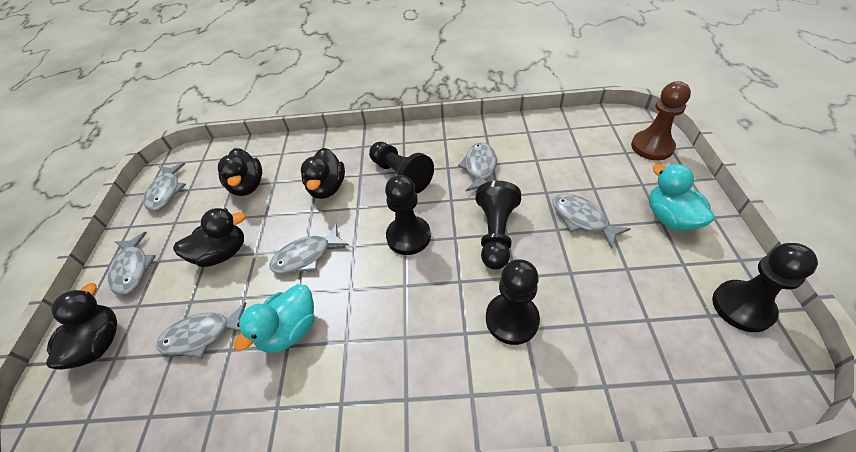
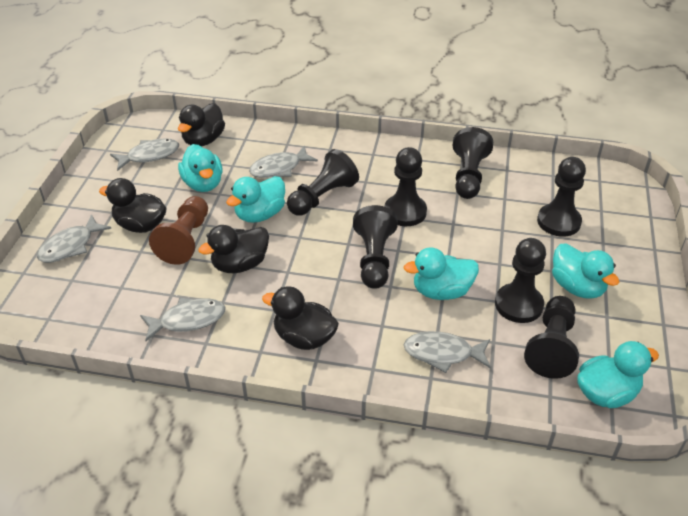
black pawn: [369,142,434,194] [385,175,431,255] [476,181,521,270] [486,259,540,345] [712,243,818,332] = 5 -> [287,149,359,216] [353,205,398,289] [384,147,427,226] [453,127,493,199] [495,238,546,323] [524,296,579,379] [537,157,586,237] = 7
grey fish: [108,232,156,295] [144,163,186,211] [156,302,246,359] [269,224,349,274] [458,142,497,191] [552,194,631,249] = 6 -> [37,214,112,263] [110,138,179,171] [140,298,225,341] [249,145,318,178] [404,331,491,373] = 5
turquoise duck: [233,284,315,353] [649,164,715,231] = 2 -> [178,144,223,192] [226,176,285,223] [404,247,479,300] [552,244,619,298] [577,341,659,408] = 5

